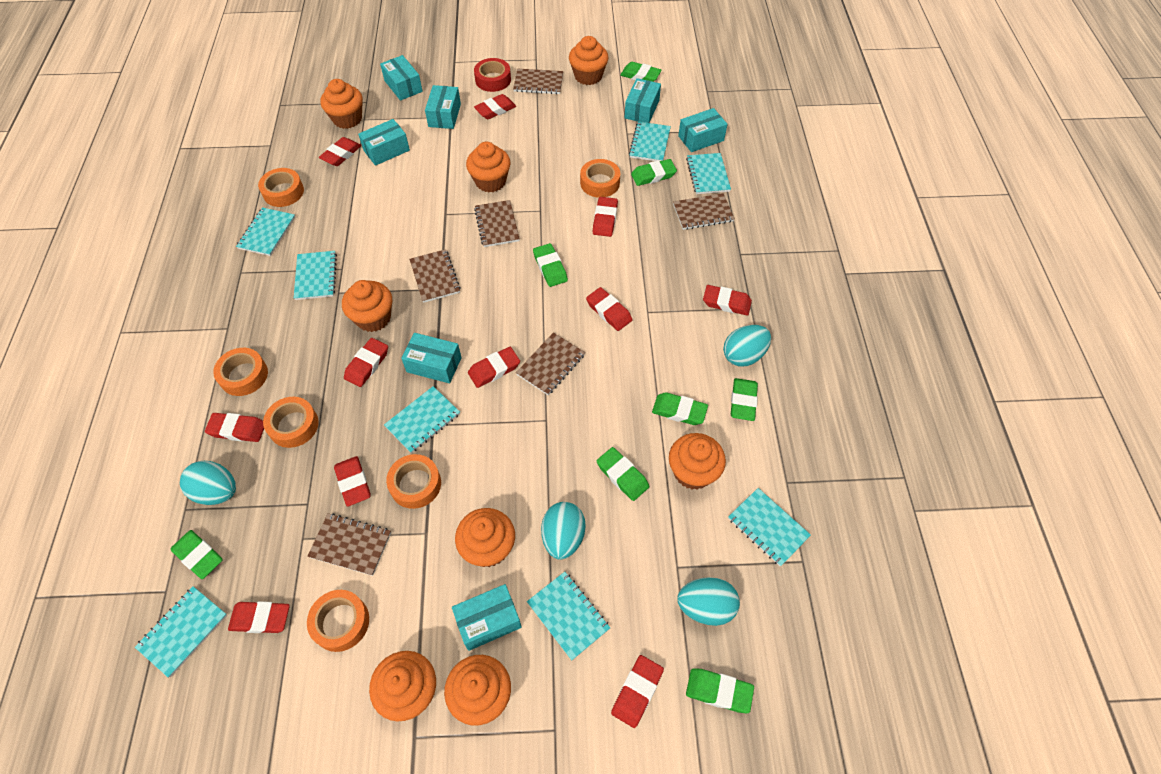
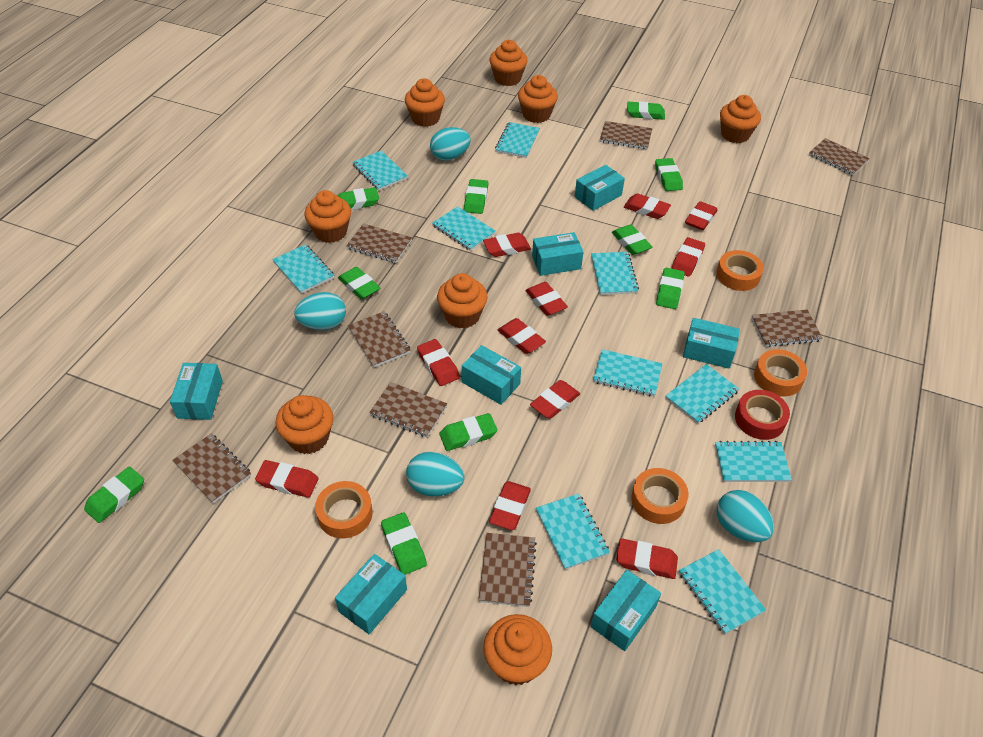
brown notebook: [307,513,391,576] [409,249,461,303] [474,200,520,247] [513,68,563,94] [516,332,585,395] [673,193,735,230] = 6 -> [172,434,251,503] [346,223,412,263] [348,311,411,368] [369,382,447,437] [478,533,537,607] [600,121,652,149] [751,309,823,347] [809,138,870,176] = 8
green eraser: [171,530,223,579] [533,243,568,287] [597,447,649,501] [620,62,662,82] [631,159,677,186] [652,392,708,425] [686,668,754,713] [731,378,758,421] = 8 -> [84,467,144,523] [338,187,379,210] [338,267,380,299] [381,512,427,575] [439,413,498,451] [464,179,488,214] [612,225,652,255] [627,101,665,120] [655,158,683,191] [656,268,685,309] = 10
orange tape: [213,348,268,396] [258,168,304,207] [263,397,319,448] [307,590,369,652] [386,454,441,509] [580,159,620,198] = 6 -> [315,481,373,538] [631,468,689,524] [716,250,764,291] [754,349,807,397] = 4
turquoise notebook: [135,586,227,677] [236,207,295,256] [294,251,337,300] [384,386,460,453] [527,572,610,660] [629,122,671,161] [686,153,731,194] [728,488,811,566] = 8 -> [272,244,334,294] [352,150,408,190] [432,206,496,251] [495,122,540,158] [536,494,610,570] [591,252,639,295] [593,349,663,397] [665,364,739,424] [679,549,766,635] [715,441,792,482] = 10

